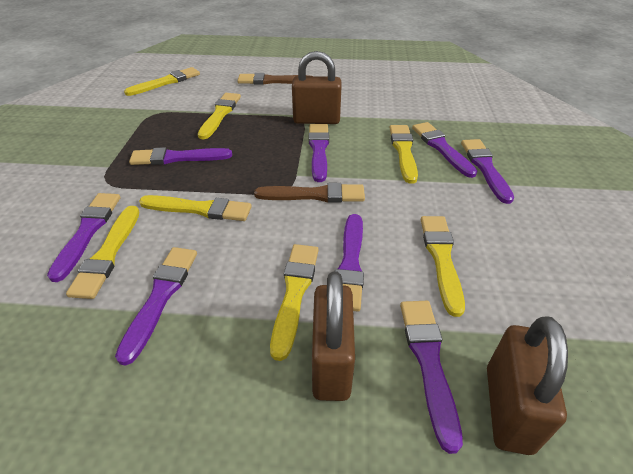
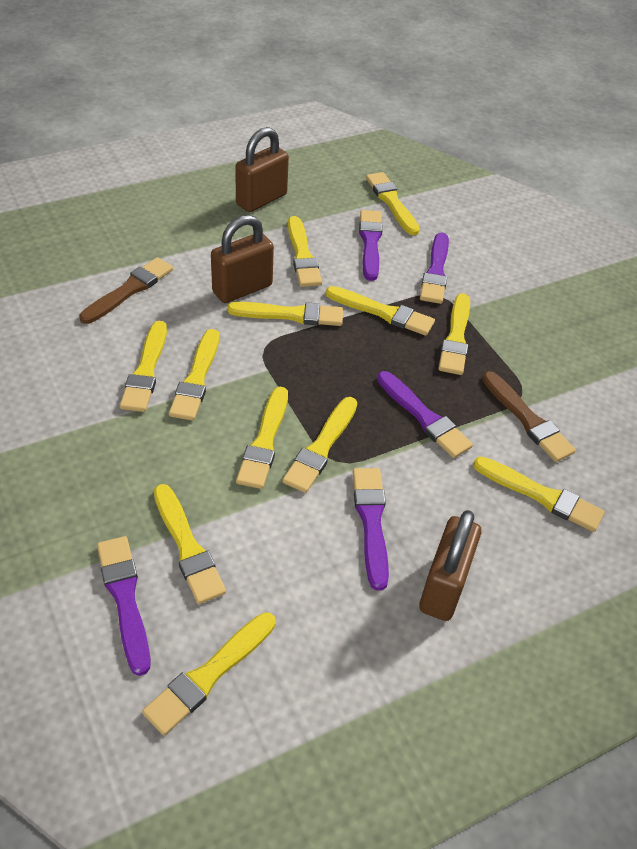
purple brush: [47,193,121,282] [115,247,197,366] [129,147,232,165] [309,124,329,182] [335,214,364,311] [400,301,463,454] [412,122,477,178] [461,139,514,204] = 8 -> [97,536,151,676] [353,468,389,591] [359,210,382,281] [377,371,473,458] [420,232,449,304] = 5
yellow brush: [66,206,139,299] [124,67,200,96] [139,195,252,221] [198,93,241,139] [270,244,319,361] [390,125,418,184] [421,216,465,317] = 7 -> [120,321,167,412] [142,612,276,735] [154,484,226,604] [169,329,219,421] [227,302,343,326] [236,387,288,489] [282,397,357,493] [288,216,322,287] [326,286,435,336] [366,172,420,235] [438,293,470,375] [473,456,605,532] = 12

